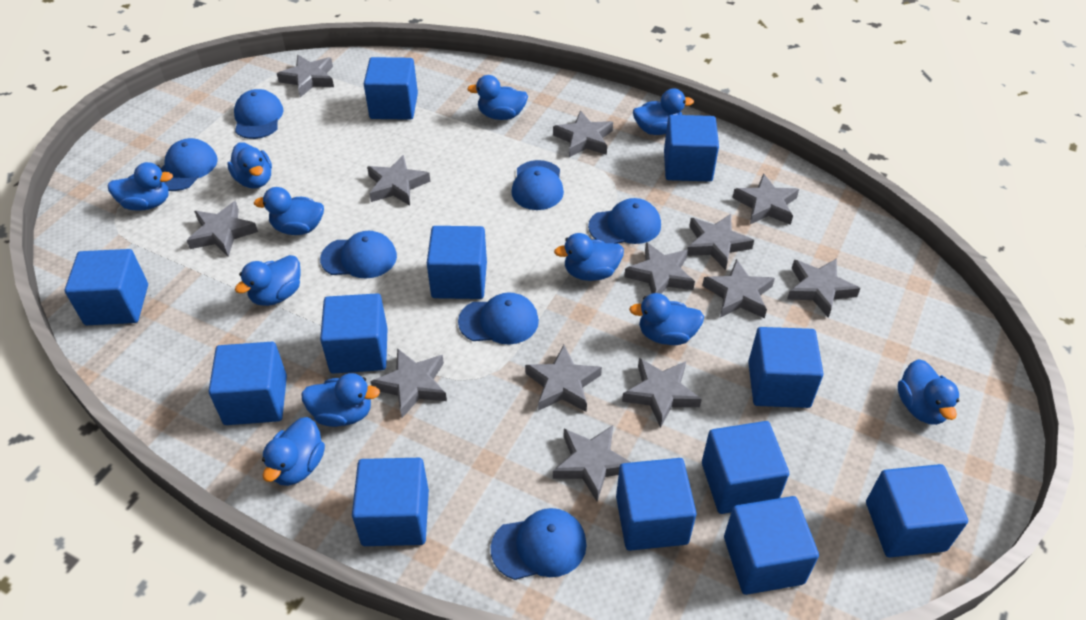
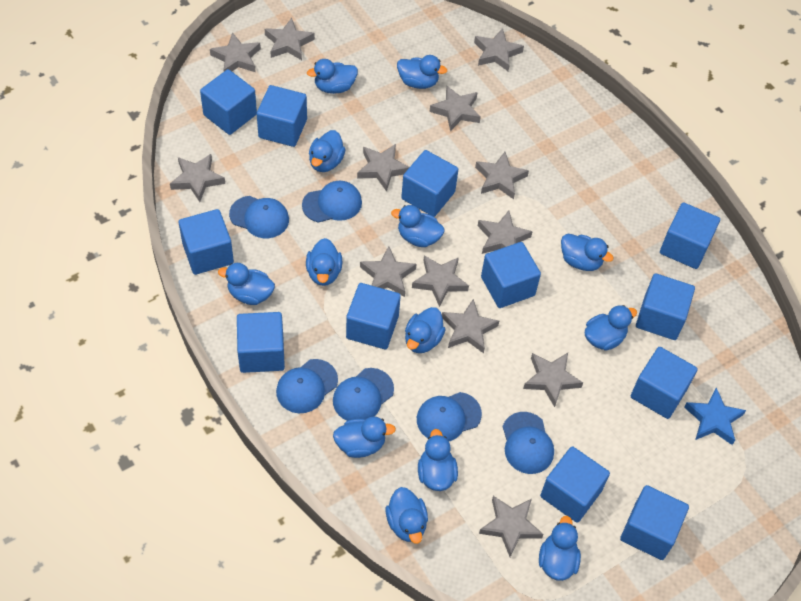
blue cap: [160,138,217,191] [234,89,283,139] [320,231,397,279] [458,292,539,345] [491,508,587,580] [511,160,564,210] [588,198,661,244] = 7 -> [229,196,289,238] [276,359,338,413] [302,181,362,223] [333,368,394,421] [417,392,482,441] [502,412,554,474] = 6
blue duck: [108,162,173,211] [227,142,272,189] [235,255,301,306] [254,187,324,235] [262,417,325,486] [301,373,380,427] [467,75,528,120] [554,233,624,281] [629,293,704,345] [633,88,694,135] [898,359,959,425] = 11 -> [218,263,275,305] [306,238,342,286] [307,59,358,94] [309,130,346,172] [333,417,396,458] [386,487,428,544] [391,205,444,247] [397,55,447,89] [405,307,446,353] [418,429,458,491] [539,516,581,581] [561,234,614,271] [585,305,637,351] = 13
blue star: none = 0 -> [684,387,746,445] = 1

